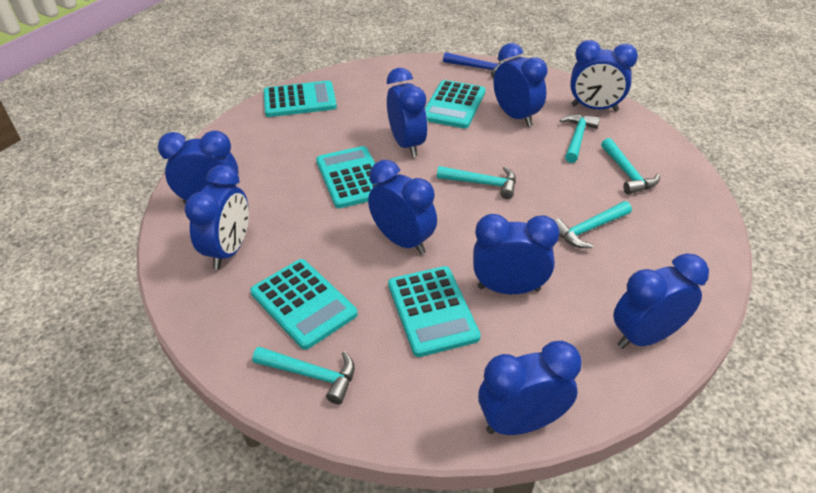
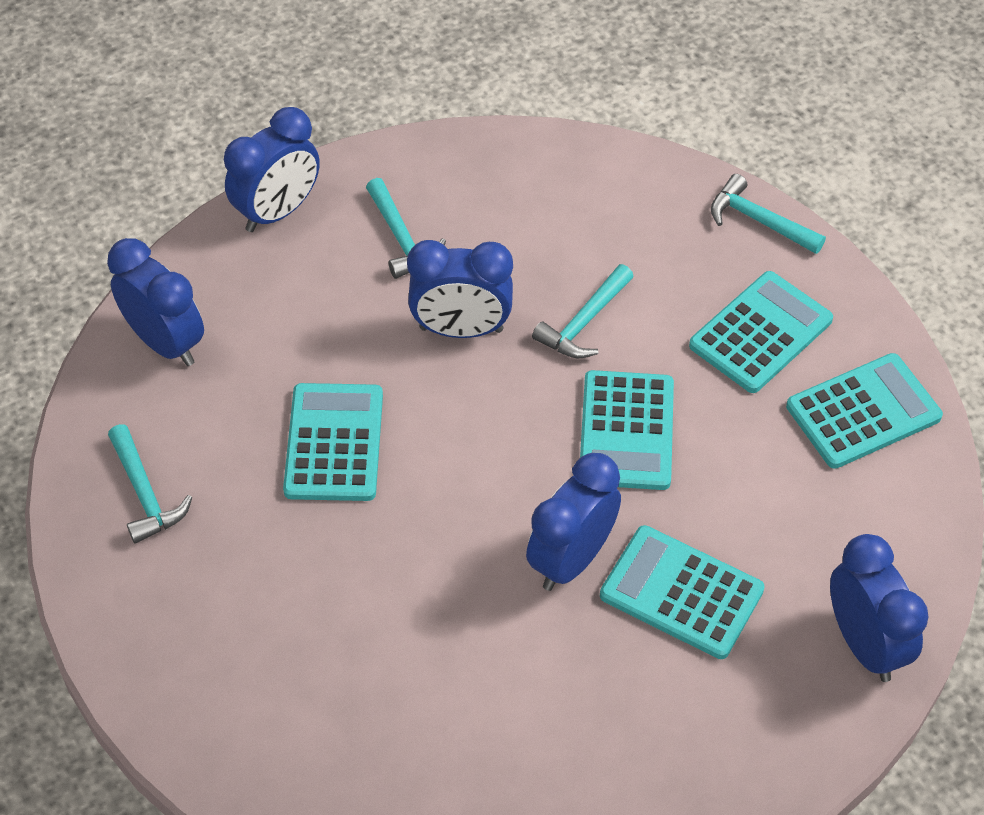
blue clock: [158,130,239,204] [184,165,249,270] [368,160,437,255] [387,68,428,157] [473,214,560,294] [478,341,582,435] [493,43,547,127] [570,40,638,111] [613,254,709,349] = 9 -> [107,238,204,366] [224,107,320,232] [407,240,513,338] [526,453,621,591] [830,534,929,682] = 5
blue hammer: [443,52,505,78] = 1 -> none = 0
turquoise hammer: [252,347,355,404] [437,166,516,199] [554,201,632,248] [560,114,600,163] [601,138,660,195] = 5 -> [108,424,192,544] [366,178,446,279] [532,264,634,358] [711,174,826,254] = 4

